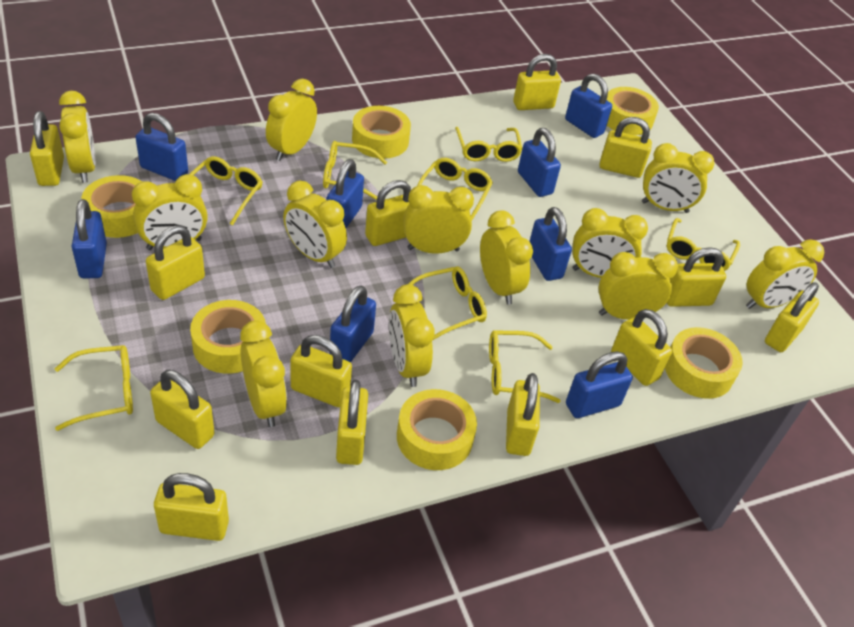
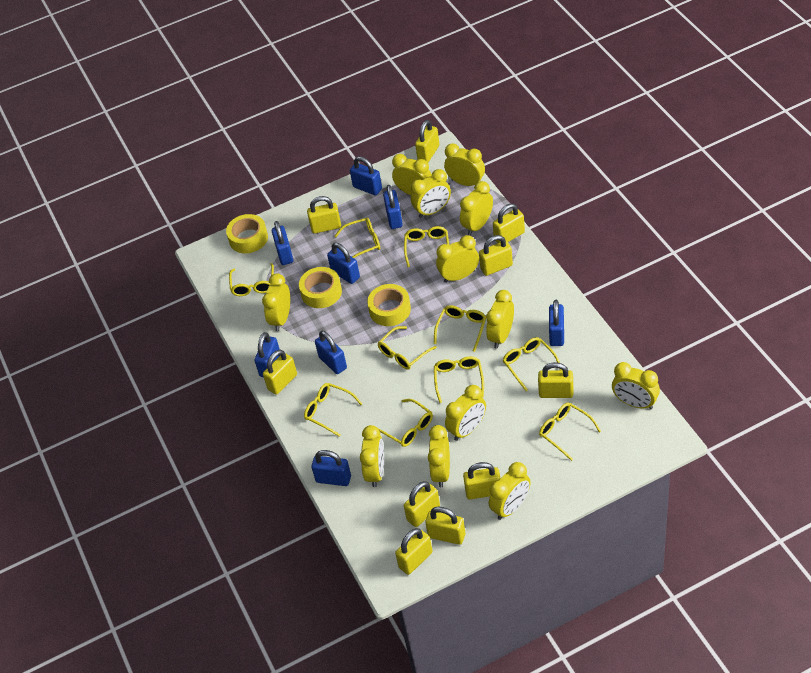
yellow glasses: [54,345,133,431] [189,156,262,225] [323,141,387,200] [408,266,487,341] [417,158,493,221] [455,127,522,162] [489,330,560,403] [667,218,740,271] = 8 -> [229,263,274,296] [304,383,362,437] [334,218,380,258] [378,326,437,370] [379,399,433,447] [404,226,449,267] [434,305,486,352] [434,356,484,403] [503,337,562,391] [539,403,601,461] = 10
yellow padlock: [30,111,64,186] [146,225,205,300] [150,370,214,449] [154,473,229,541] [290,335,352,407] [336,380,368,465] [365,180,411,246] [506,373,540,456] [513,54,561,110] [599,117,652,178] [611,309,672,386] [667,247,726,307] [765,282,819,352] = 13 -> [263,350,297,395] [307,196,341,234] [395,528,432,575] [404,481,440,527] [415,120,439,162] [425,507,465,545] [463,462,501,499] [479,235,513,276] [493,204,525,243] [538,362,573,398] = 10
yellow tape: [81,175,142,238] [190,300,266,374] [352,106,411,159] [397,389,477,470] [607,87,659,135] [665,327,743,399] = 6 -> [226,214,268,253] [299,267,342,308] [367,284,411,326] = 3

